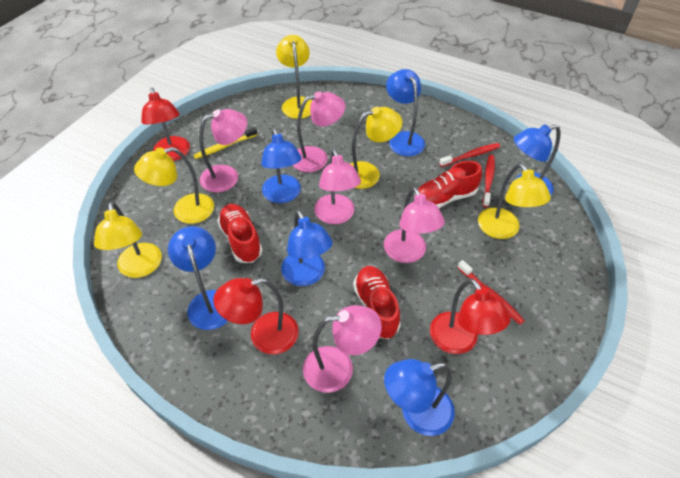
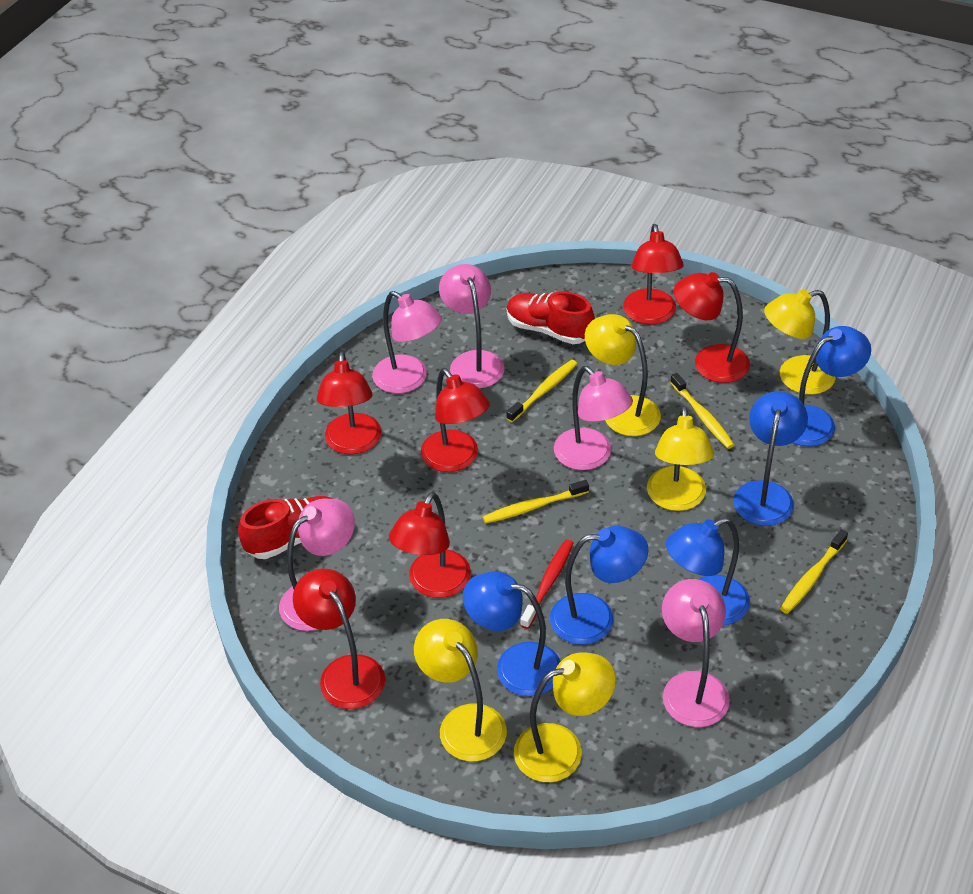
blue lamp: [168,226,228,330] [261,128,302,203] [281,210,333,286] [384,359,455,436] [386,69,425,156] [514,124,560,195] = 6 -> [463,571,561,696] [550,526,648,644] [666,518,750,625] [733,391,808,526] [793,326,871,446] = 5
red lamp: [141,88,190,161] [213,278,299,354] [430,279,511,354] = 3 -> [293,569,385,709] [317,351,381,454] [389,492,471,598] [421,368,490,472] [623,224,684,325] [674,272,750,383] = 6
red shoe: [217,204,263,263] [353,266,401,339] [414,161,482,208] = 3 -> [238,496,333,559] [507,291,595,344] = 2
red toothbrush: [439,143,500,167] [457,260,525,325] [483,155,495,207] = 3 -> [520,539,573,629] = 1
yellow toothbrush: [193,127,257,159] = 1 -> [483,480,589,524] [506,360,577,422] [670,373,734,449] [780,530,848,614] = 4

